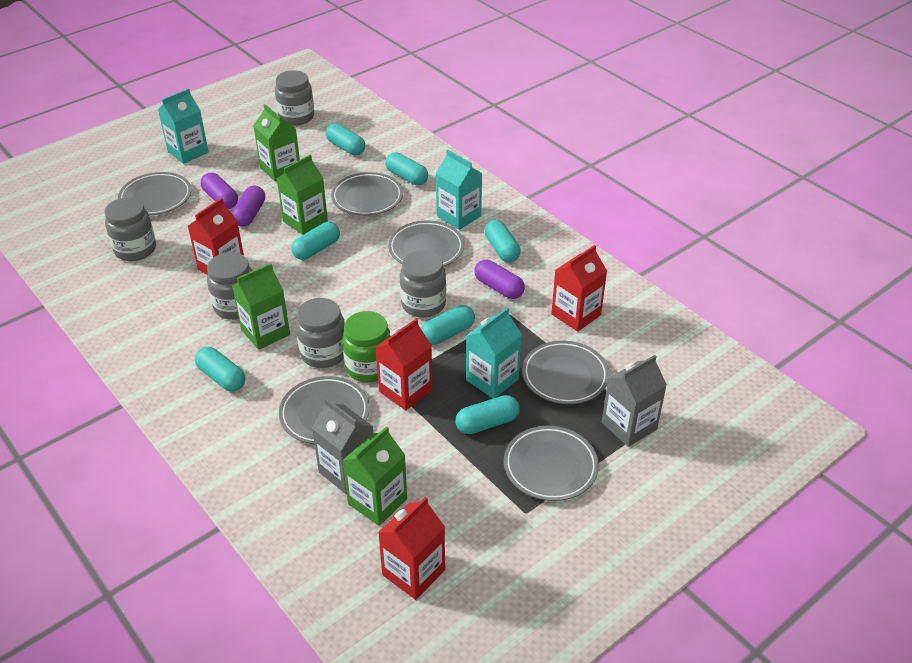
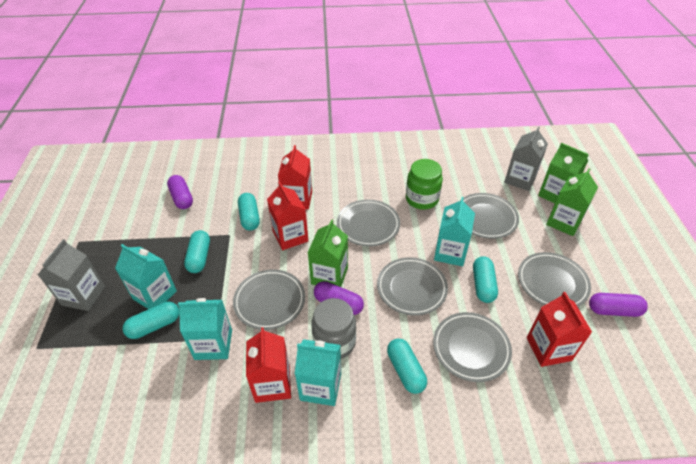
green carton: [232,263,290,350] [253,104,300,182] [276,155,328,235] [342,426,407,526] = 4 -> [308,219,348,287] [538,143,589,204] [546,168,598,236] = 3
grey jar: [105,197,156,261] [207,252,252,320] [275,70,314,126] [296,298,345,368] [400,250,446,318] = 5 -> [311,298,356,359] = 1
turquoise capsule: [195,347,245,391] [291,222,340,260] [326,123,365,155] [385,152,428,185] [421,305,475,345] [455,395,520,434] [484,220,521,262] = 7 -> [123,302,179,339] [184,230,210,273] [238,193,260,231] [387,338,427,394] [473,256,498,303] = 5
turquoise carton: [158,88,209,164] [436,150,482,230] [466,308,522,398] = 3 -> [115,244,177,309] [178,298,232,360] [295,339,341,406] [434,197,475,266] = 4

